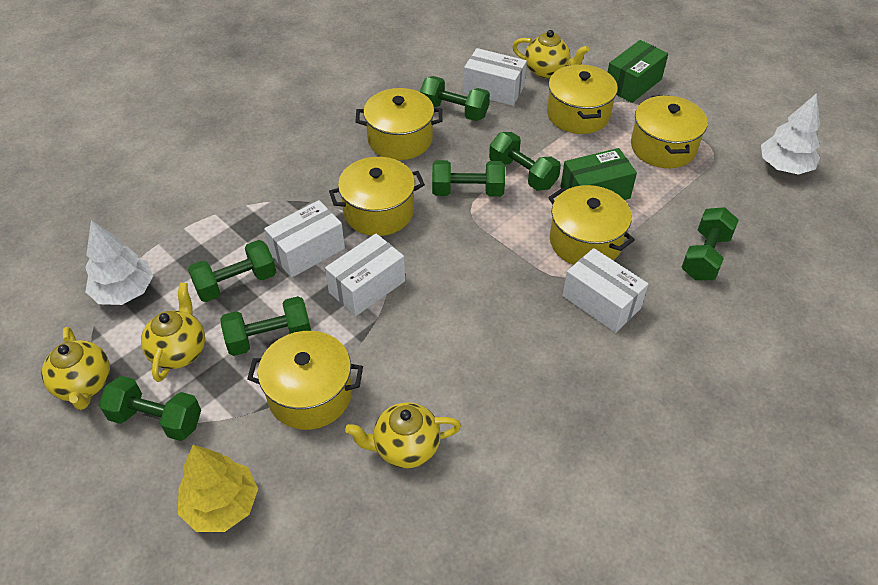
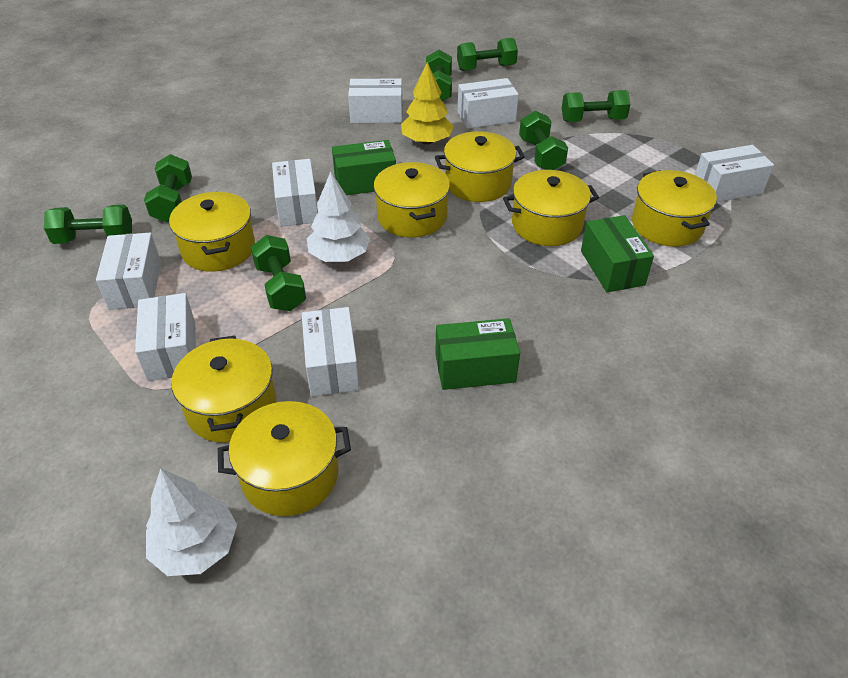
green box: [561,148,637,200] [608,40,668,103] = 2 -> [332,140,396,195] [435,318,520,390] [581,215,654,292] = 3
white box: [264,200,345,278] [325,234,405,316] [464,48,527,106] [562,248,648,333] = 4 -> [96,233,161,310] [135,293,196,381] [272,159,318,227] [302,307,359,396] [348,79,403,123] [457,78,519,129] [695,145,774,202] = 7
yellow pot: [247,331,363,430] [329,157,425,236] [355,88,442,160] [547,64,618,134] [548,185,635,265] [631,95,708,168] = 6 -> [169,192,255,272] [171,336,276,443] [218,401,351,516] [373,162,450,237] [435,131,525,202] [503,170,599,246] [632,170,717,247] = 7
yellow teapot: [41,327,110,410] [141,283,205,382] [345,402,461,468] [512,30,589,78] = 4 -> none = 0

